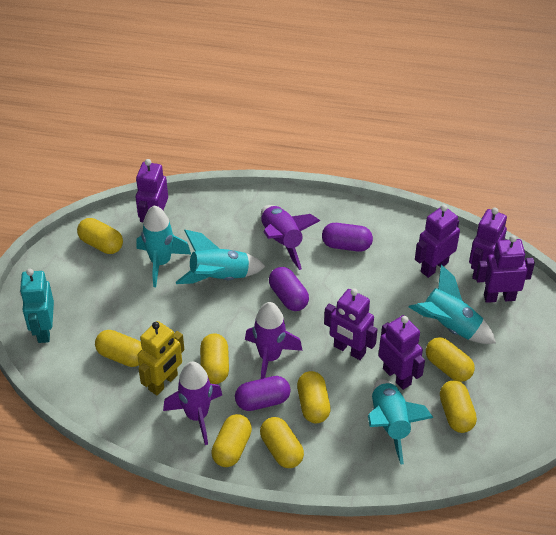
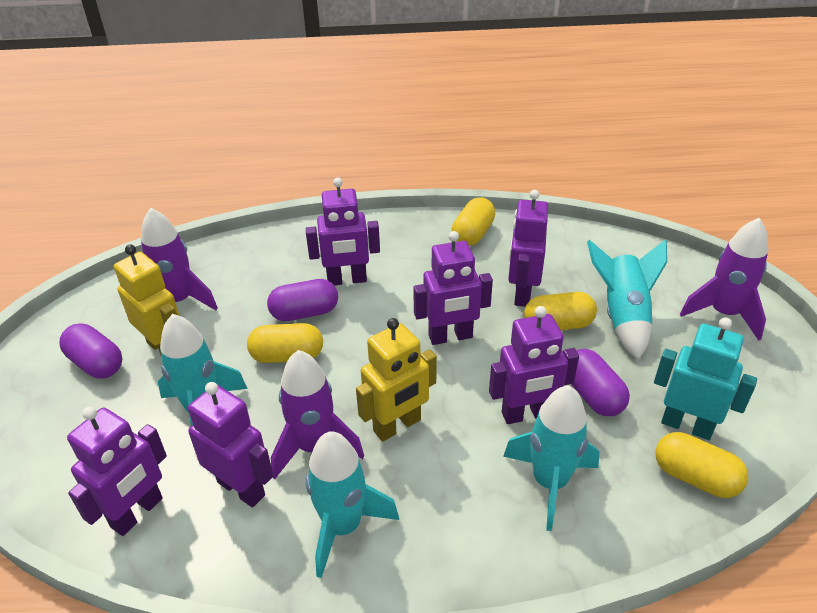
yellow capsule: [77,218,123,254] [95,330,142,367] [200,333,229,384] [211,414,252,467] [260,417,304,468] [297,371,331,423] [426,337,475,382] [440,380,477,433] = 8 -> [247,323,323,363] [452,197,495,246] [524,292,597,330] [655,432,748,498] = 4
yellow robot: [137,321,184,395] = 1 -> [114,244,180,357] [356,318,437,441] = 2

